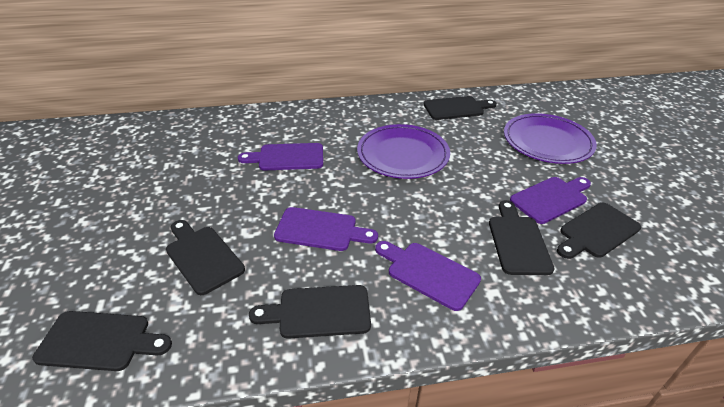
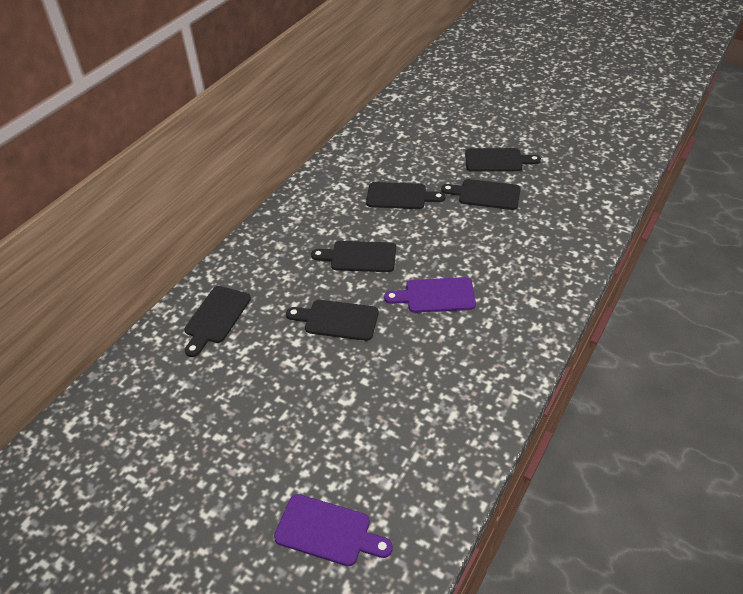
purple cutting board: [238,143,323,170] [274,207,378,251] [375,241,481,311] [510,177,591,224] = 4 -> [274,494,393,566] [384,277,476,313] = 2
purple plate: [357,124,450,179] [504,113,597,164] = 2 -> none = 0

